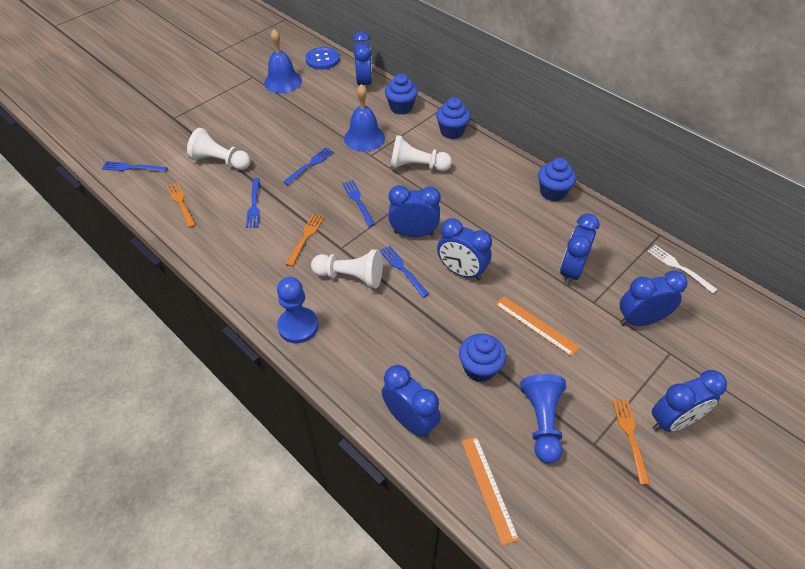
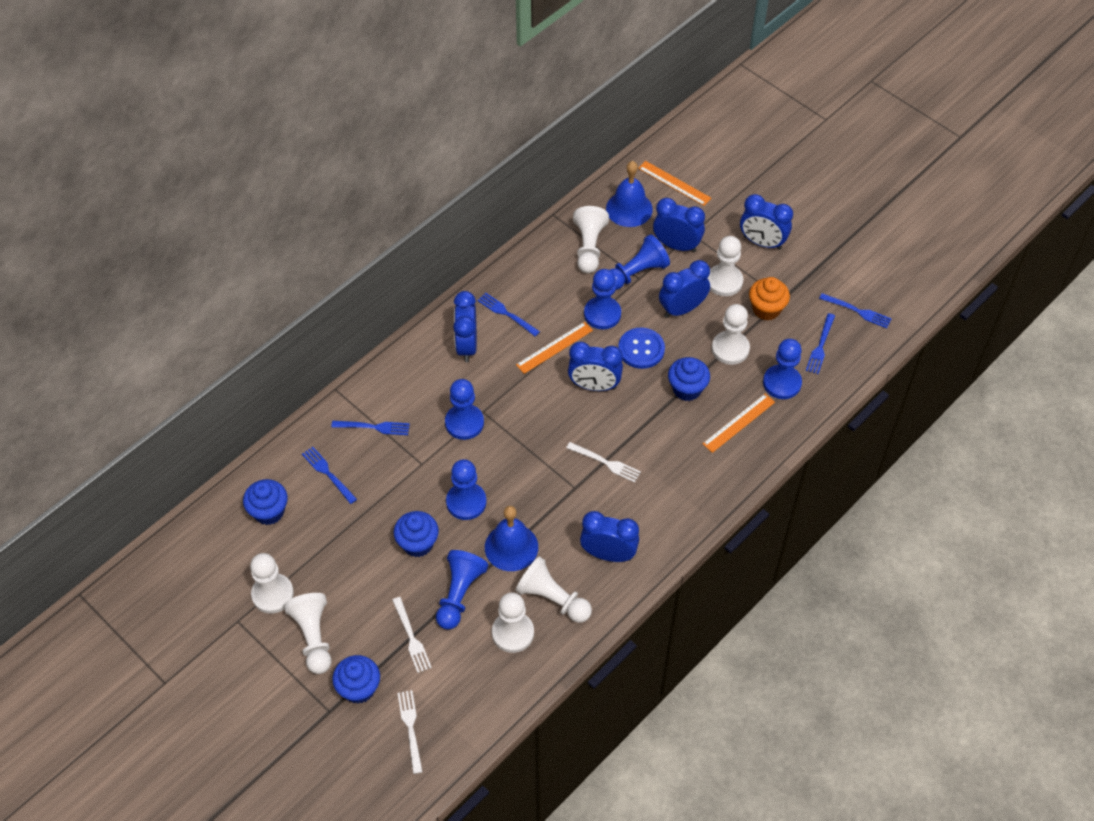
blue clock: [353,31,372,89] [382,365,441,438] [388,185,441,237] [437,218,492,280] [560,214,600,286] [620,271,688,326] [652,370,727,432] = 7 -> [453,291,477,362] [568,342,623,391] [580,511,639,562] [653,198,705,252] [659,260,710,318] [740,194,793,250] = 6
blue pawn: [277,277,318,343] [520,374,566,463] = 2 -> [436,550,488,630] [445,379,484,440] [446,459,487,520] [584,269,621,329] [610,234,670,290] [763,339,802,399] = 6
orange cupcake: none = 0 -> [749,277,790,320] = 1
orange fork: [167,182,196,228] [286,214,324,266] [612,399,650,485] = 3 -> none = 0
orange ruler: [461,436,519,545] [495,296,580,357] = 2 -> [516,322,593,374] [638,161,711,206] [702,394,775,453] = 3
white fork: [647,245,717,293] = 1 -> [392,597,432,673] [398,690,423,774] [566,442,641,483] = 3
white pawn: [187,128,251,170] [311,249,383,289] [390,135,452,172] = 3 -> [250,553,294,614] [284,593,332,674] [492,592,534,653] [516,556,592,623] [573,206,609,273] [708,236,743,296] [712,304,750,365] = 7

